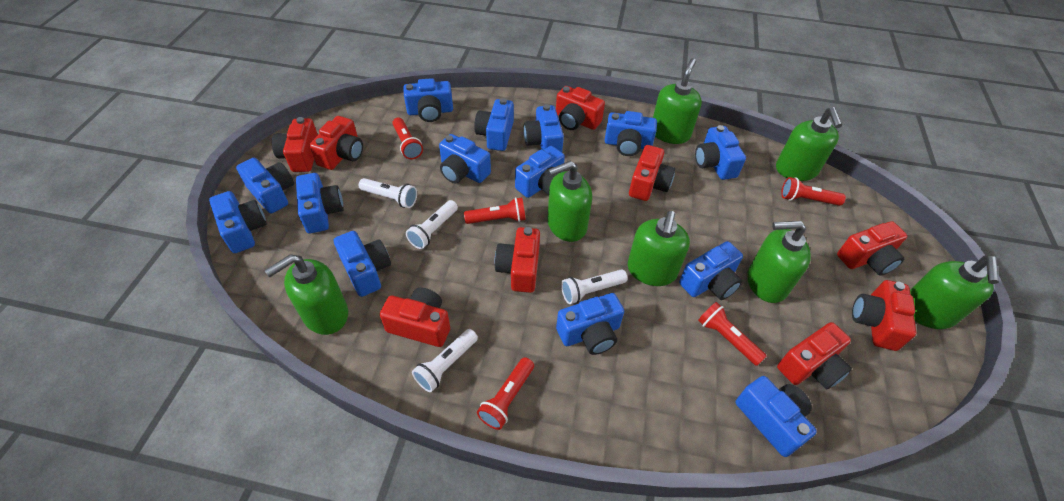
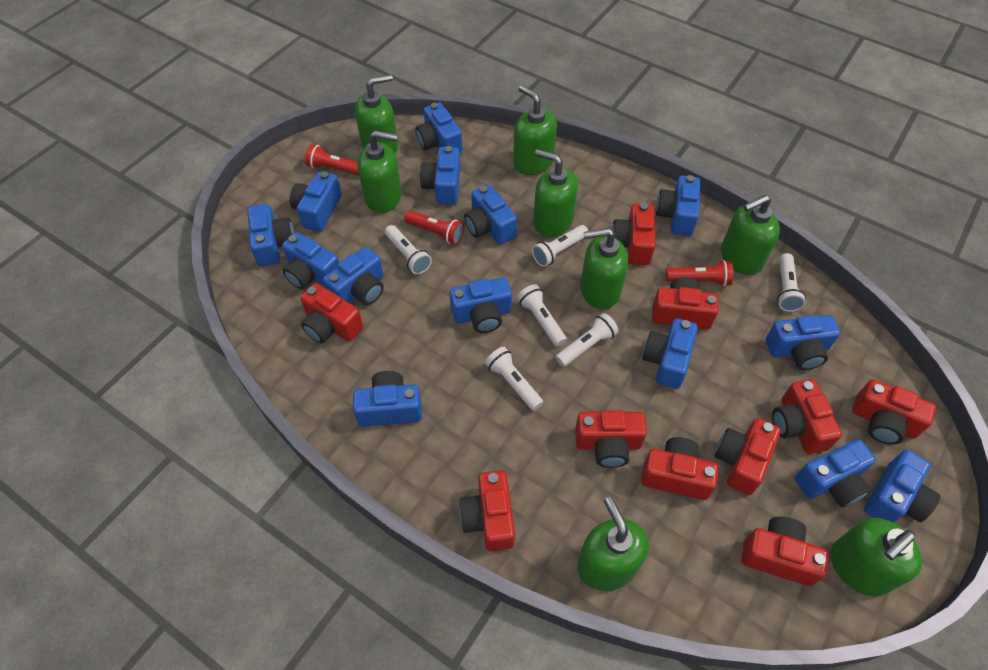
green soap dispenser: [264,254,348,335] [547,161,592,242] [628,211,690,286] [653,58,702,144] [747,221,811,303] [776,107,842,181] [910,255,999,329] = 7 -> [355,74,398,154] [358,130,402,213] [513,85,557,175] [533,149,578,237] [577,497,649,591] [580,228,628,309] [721,195,780,275] [831,518,922,597] = 8
red camera: [272,117,318,172] [309,116,363,170] [380,288,450,347] [495,227,540,293] [556,86,605,130] [629,145,675,201] [777,322,852,389] [837,221,907,276] [852,280,917,351] = 9 -> [300,283,363,344] [459,470,515,551] [575,411,647,468] [612,203,656,265] [641,437,718,500] [652,277,719,330] [715,418,781,495] [741,517,828,586] [772,379,842,454] [852,379,936,445] = 10
red flashlight: [392,118,423,159] [464,197,526,224] [477,357,534,430] [698,302,766,366] [781,177,846,206] = 5 -> [305,144,359,175] [404,210,464,245] [666,260,733,286] = 3
white flashlight: [359,178,417,208] [406,200,458,249] [412,329,478,392] [561,269,628,304] = 4 -> [385,225,432,275] [485,347,543,411] [517,284,567,347] [532,225,588,267] [555,313,619,367] [777,253,806,312] = 6

